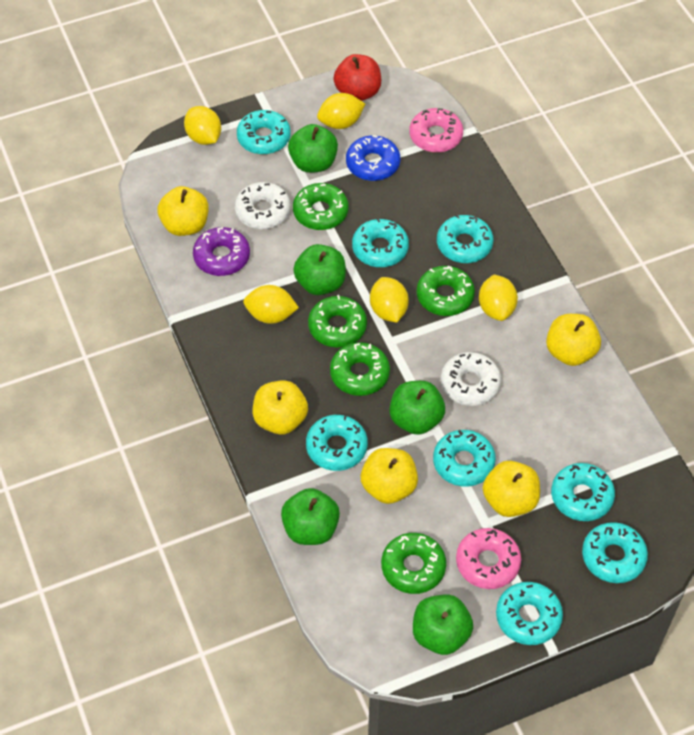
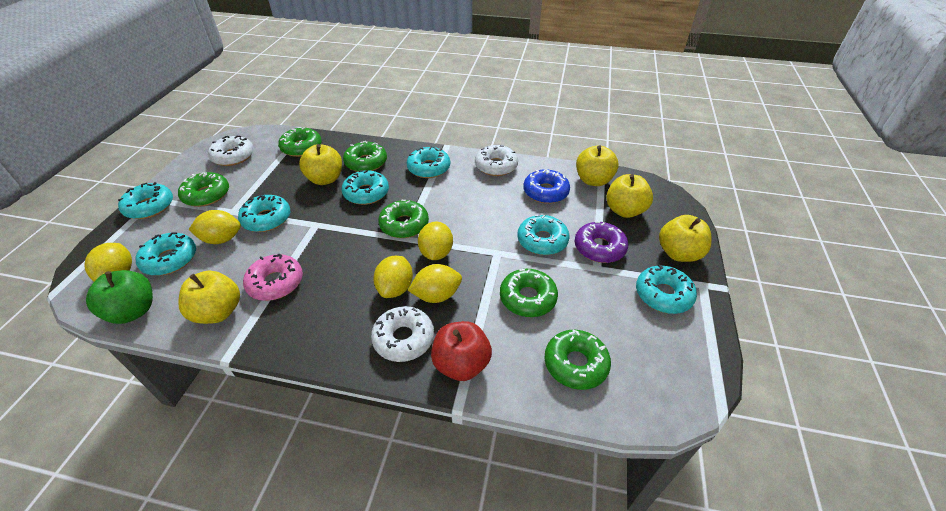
green apple: [281,488,340,545] [288,124,338,173] [293,244,346,295] [389,381,445,435] [413,595,473,655] = 5 -> [86,270,153,324] = 1
green donut: [293,183,349,230] [308,295,367,347] [330,342,390,396] [381,533,446,594] [417,266,475,316] = 5 -> [178,172,229,207] [278,127,322,157] [343,141,387,172] [378,200,429,238] [500,269,558,317] [544,330,611,390] = 6
pink donut: [409,108,463,153] [456,528,521,589] = 2 -> [243,254,303,301] = 1
turquoise donut: [237,110,291,154] [306,415,368,471] [352,218,409,267] [433,430,496,486] [437,215,494,263] [496,582,563,645] [551,463,615,521] [582,522,648,583] = 8 -> [118,182,173,219] [136,233,196,276] [238,195,290,232] [342,170,389,205] [407,146,450,178] [517,215,570,255] [636,264,697,314] = 7
white donut: [235,182,291,229] [441,352,501,406] = 2 -> [208,136,254,166] [371,306,434,362] [475,145,518,176] = 3

